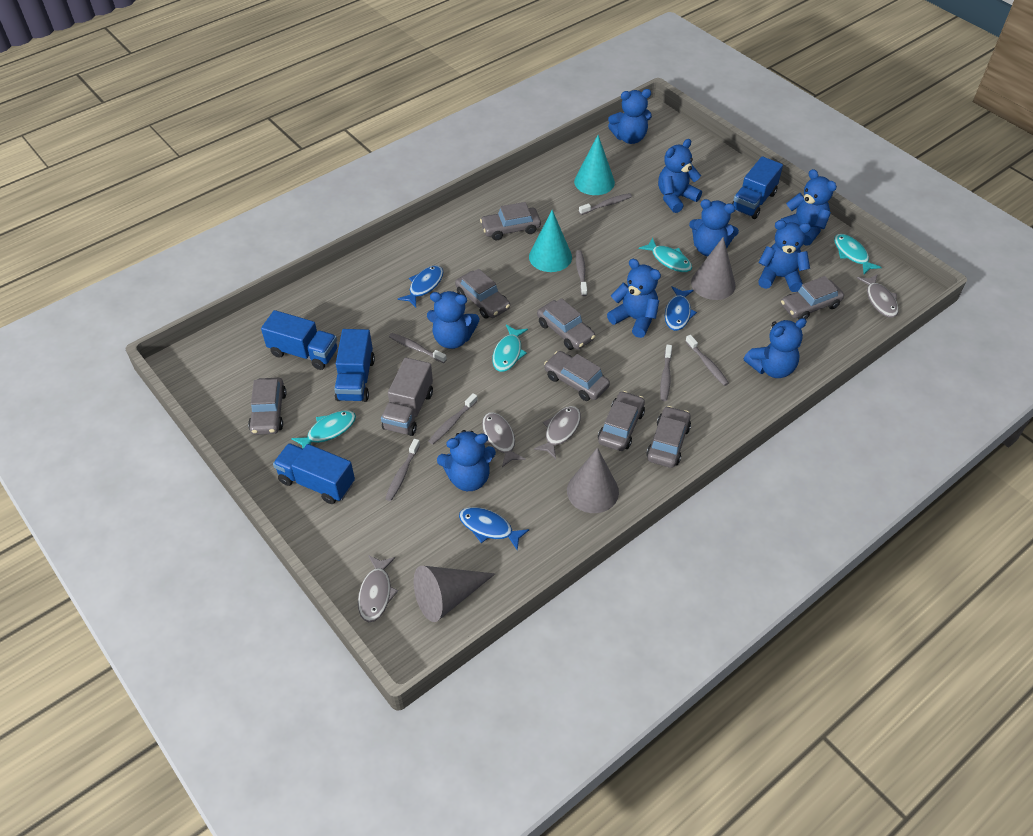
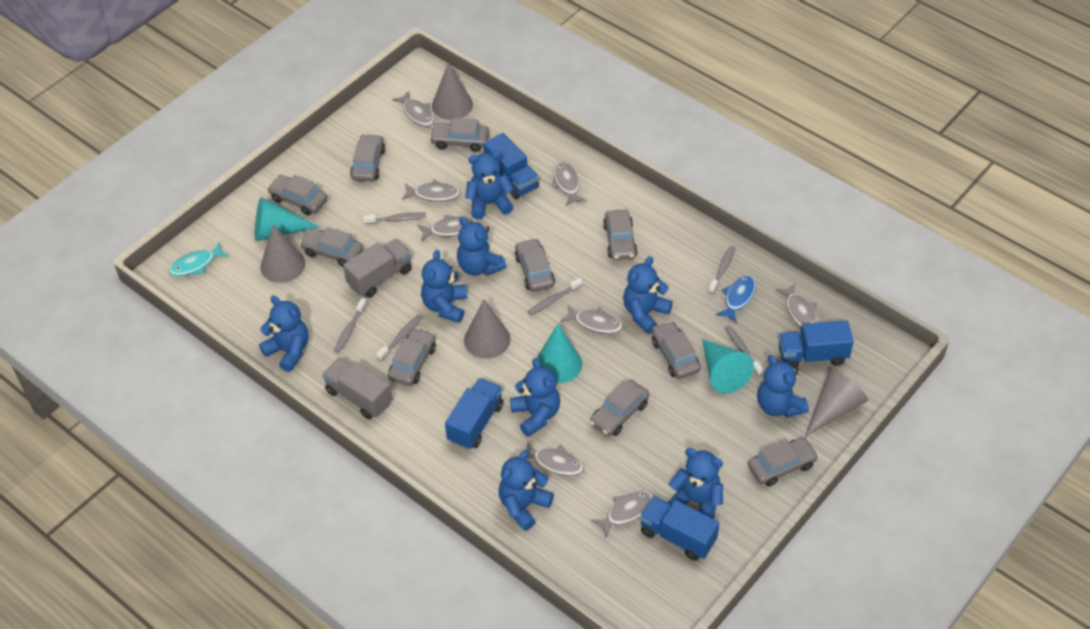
blue fish: [398,265,443,307] [459,507,529,551] [665,286,697,331] = 3 -> [716,275,756,323] = 1
grey car: [248,378,287,435] [455,269,510,318] [480,202,541,240] [537,298,595,350] [544,351,610,401] [598,391,645,451] [646,406,691,468] [781,276,844,319] = 8 -> [267,175,328,215] [300,227,364,267] [350,134,385,182] [388,328,436,386] [429,118,489,152] [515,238,555,292] [590,380,649,436] [603,210,638,260] [652,321,701,379] [748,437,818,486] = 10
grey cone: [414,566,495,622] [567,448,619,513] [691,237,736,300] = 3 -> [260,224,305,283] [432,62,473,120] [464,299,511,359] [805,369,868,437] = 4
grey fish: [358,555,398,622] [482,412,526,467] [534,406,581,459] [857,274,899,318] = 4 -> [392,91,434,127] [402,180,461,202] [418,215,476,242] [527,441,584,476] [551,162,587,206] [561,304,623,334] [591,491,653,538] [775,283,818,328] = 8
grey toothbrush: [385,439,420,501] [389,333,447,363] [429,393,478,444] [576,250,587,296] [579,193,632,215] [660,345,672,401] [685,335,729,386] = 7 -> [334,298,367,353] [363,212,426,224] [376,314,423,361] [527,277,583,315] [708,246,736,294] [725,325,764,376] = 6
grey truck: [381,358,433,436] = 1 -> [322,357,393,419] [343,239,412,298] = 2
turquoise cone: [529,210,572,272] [574,135,615,195] = 2 -> [255,197,320,241] [536,324,582,383] [702,339,754,393] = 3
turquoise fish: [291,410,356,449] [492,325,528,372] [639,237,692,272] [834,234,882,274] = 4 -> [169,242,229,276] = 1

